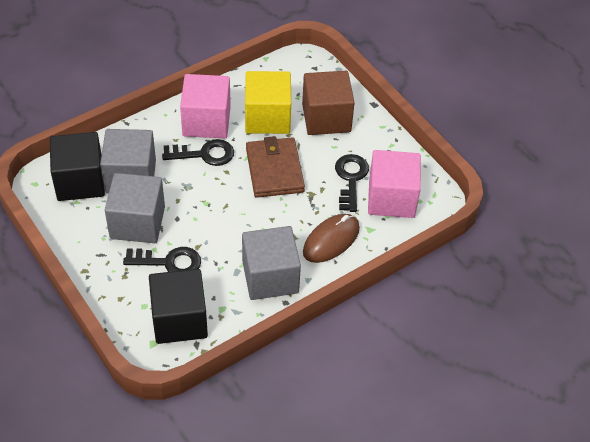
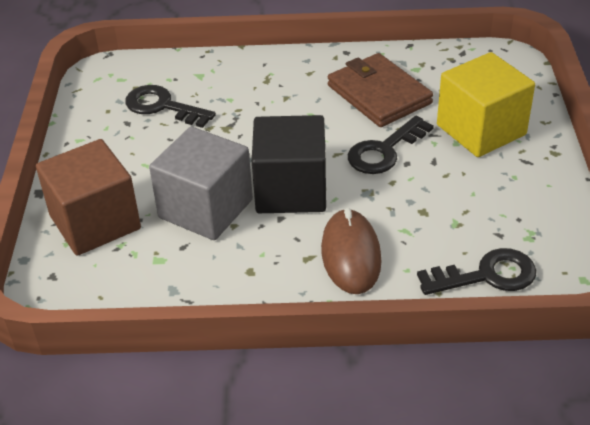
black cube: [50,132,105,201] [149,269,208,344] = 2 -> [252,115,326,213] = 1
grey cube: [100,129,156,194] [105,173,165,243] [242,226,301,300] = 3 -> [149,127,253,240] = 1
pink cube: [180,74,231,138] [368,150,421,218] = 2 -> none = 0

